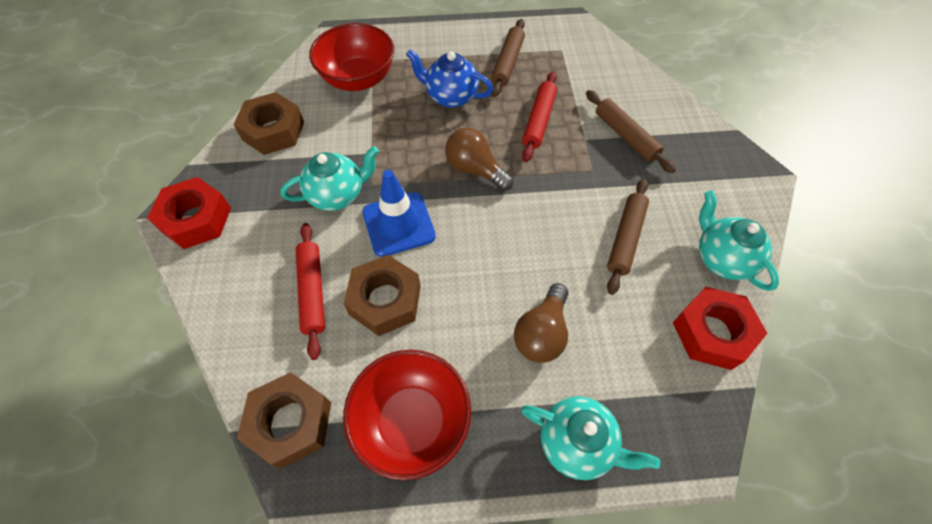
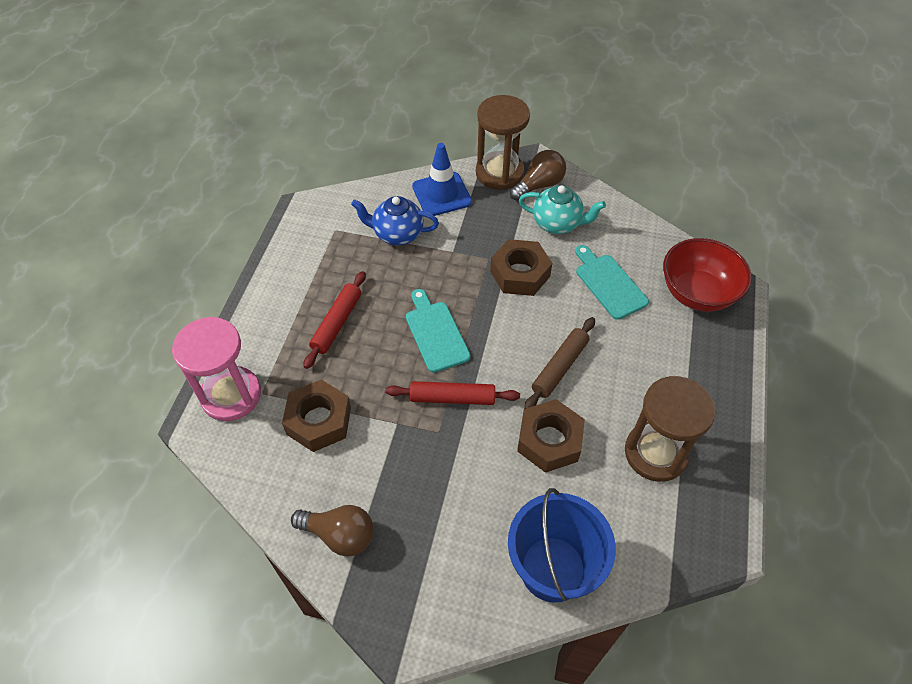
blue bucket: none = 0 -> [508,488,616,603] = 1
brown hourglass: none = 0 -> [476,95,530,190] [625,376,715,482] = 2
brown rolling pin: [491,19,525,97] [586,90,676,173] [607,178,649,295] = 3 -> [524,317,595,409] = 1
pink hourglass: none = 0 -> [172,317,261,421] = 1
red bowl: [309,23,394,91] [343,350,471,480] = 2 -> [663,238,752,312] = 1
red nut: [147,177,231,249] [673,287,767,370] = 2 -> none = 0
turquoise cutting board: none = 0 -> [406,289,470,373] [575,245,649,320] = 2
turquoise teapot: [280,146,379,211] [521,396,660,480] [699,190,779,291] = 3 -> [519,185,606,234] = 1

